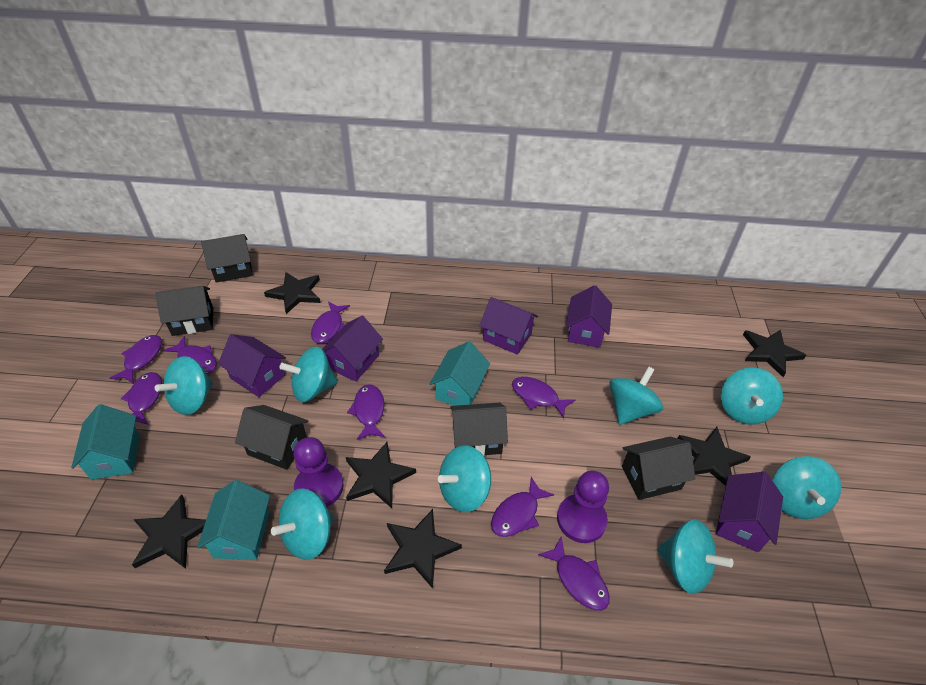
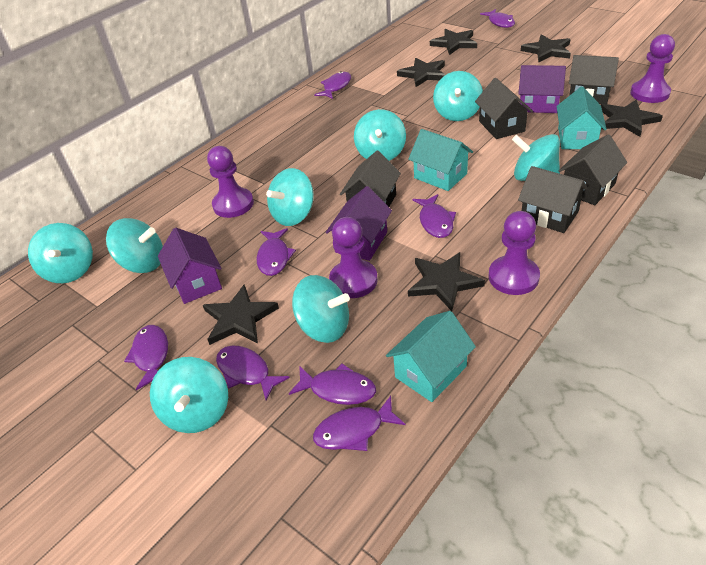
purple house: [218,334,286,397] [322,316,383,382] [479,297,538,355] [566,285,612,348] [716,472,783,552] = 5 -> [158,228,222,304] [325,186,392,261] [518,65,566,113] = 3
purple pawn: [294,437,343,507] [557,471,609,543] = 2 -> [207,146,254,218] [329,217,378,298] [488,211,540,295] [630,34,675,103] = 4

